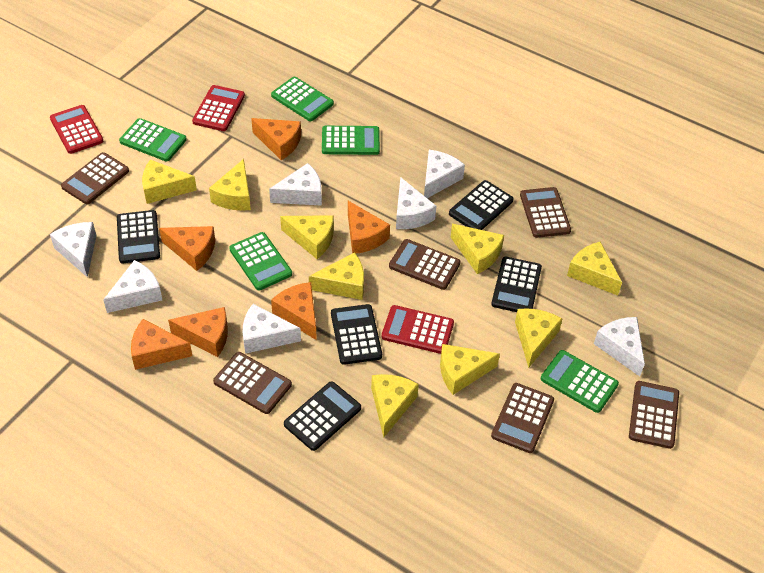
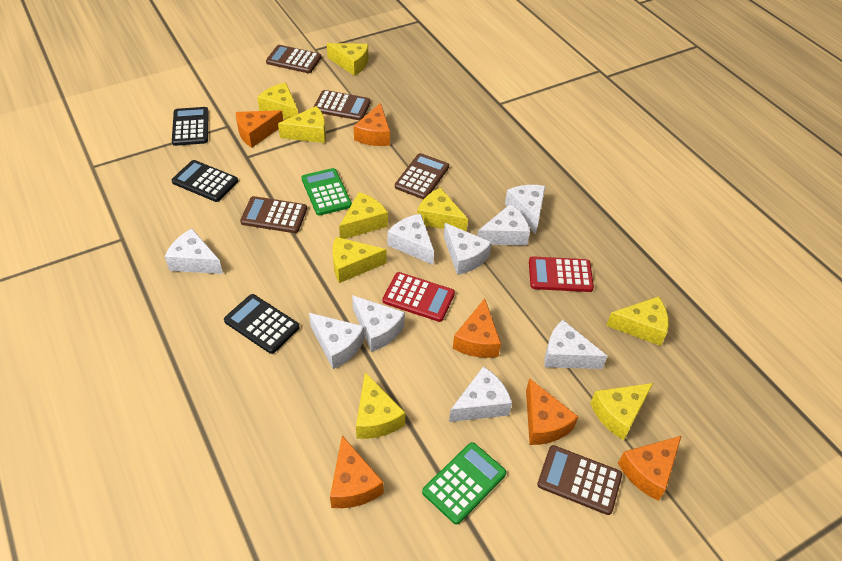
black calculator: [117,210,160,263] [284,381,361,451] [331,304,382,365] [449,180,514,230] [491,257,542,312] = 5 -> [172,107,209,146] [172,160,238,202] [224,294,300,354] = 3
brown calculator: [61,152,129,204] [213,352,292,414] [389,239,461,290] [491,383,554,453] [520,187,571,238] [629,381,679,449] = 6 -> [240,196,307,233] [266,45,321,73] [314,90,371,120] [395,153,449,199] [537,445,622,515] = 5
green calculator: [119,118,187,161] [229,232,292,291] [271,77,334,121] [322,126,380,155] [541,350,619,413] = 5 -> [302,168,352,216] [422,442,506,525] = 2
red calculator: [50,105,104,154] [192,85,245,131] [382,305,454,354] = 3 -> [383,272,455,322] [529,256,594,292] = 2
white cheese: [50,222,96,277] [103,260,162,313] [243,304,301,354] [269,163,322,206] [396,177,436,229] [424,150,465,198] [594,317,645,376] = 7 -> [165,229,223,274] [309,313,365,369] [352,295,405,352] [388,214,434,265] [444,223,492,275] [449,366,512,422] [477,204,530,245] [505,185,545,234] [544,320,608,369] = 9

